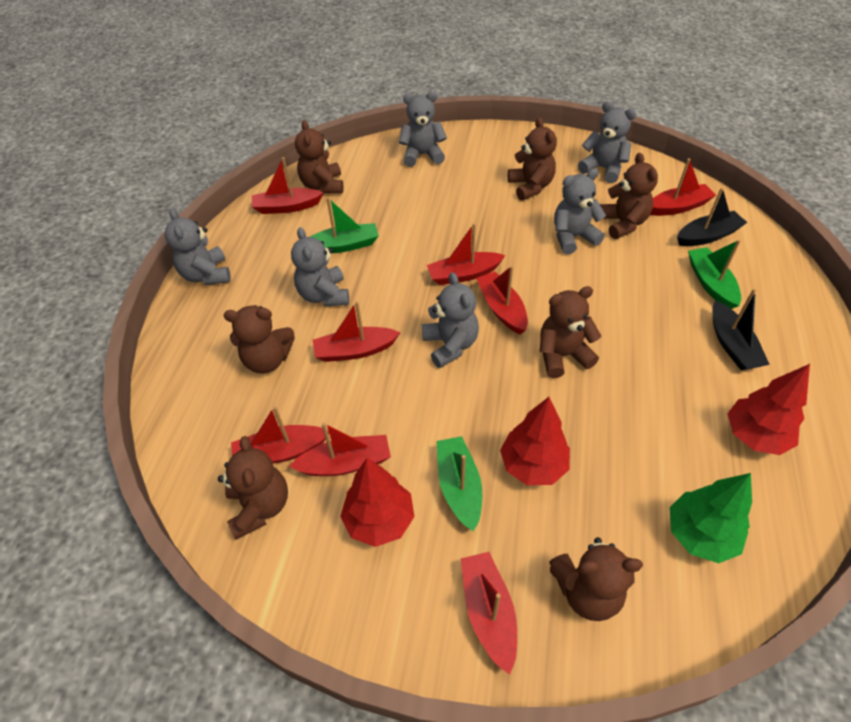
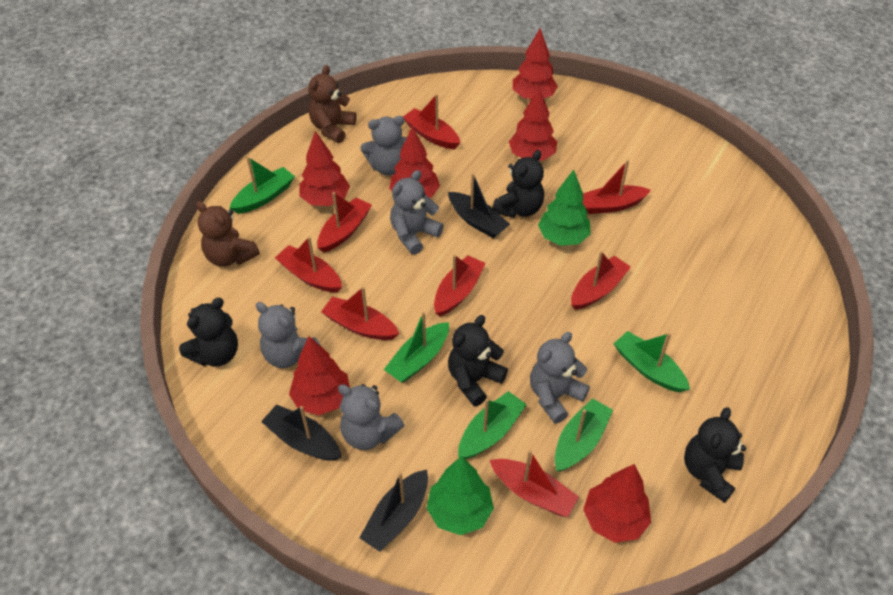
black boat: [677,188,747,246] [712,289,770,370] = 2 -> [261,404,341,461] [359,470,428,552] [448,173,510,238] = 3
black teddy bear: none = 0 -> [179,298,238,367] [448,315,508,406] [493,150,544,218] [684,407,746,503] = 4
brown teddy bear: [218,436,288,540] [224,305,295,373] [295,120,344,194] [508,118,557,200] [540,286,601,378] [549,537,643,621] [600,153,658,239] = 7 -> [196,201,260,267] [308,65,356,143] = 2
green boat: [310,197,379,253] [436,436,482,532] [688,240,741,309] = 3 -> [229,157,295,214] [384,312,449,383] [458,391,527,459] [555,398,613,472] [613,331,690,392] = 5
green tree: [670,473,752,563] = 1 -> [427,456,494,535] [538,169,591,246] = 2
grey teddy bear: [165,209,231,285] [291,227,349,306] [399,91,447,167] [422,272,479,368] [554,169,606,254] [578,101,636,183] = 6 -> [256,302,321,368] [338,384,404,450] [360,116,407,176] [390,170,444,255] [530,332,590,424] = 5
red tree: [340,458,414,547] [500,397,570,485] [727,364,810,455] = 3 -> [289,336,350,415] [300,131,350,206] [389,127,440,198] [509,87,557,161] [513,28,558,100] [583,464,651,543] = 6

